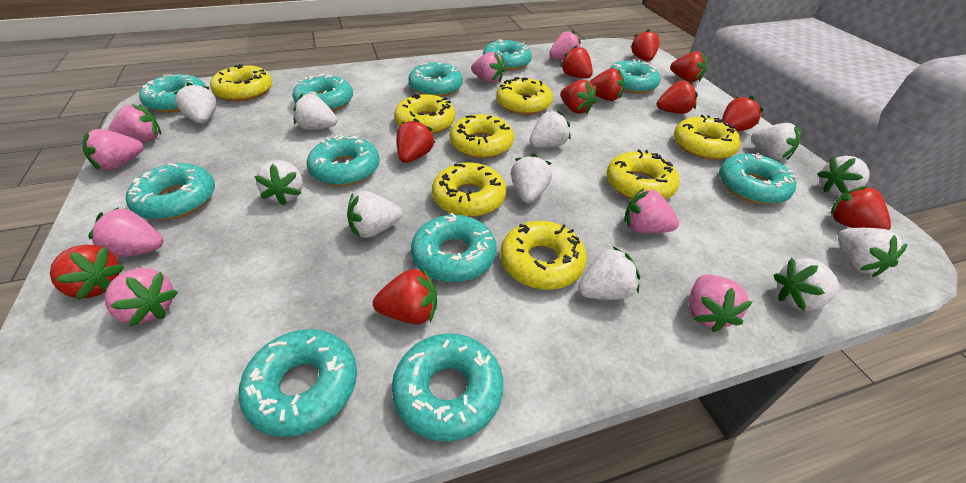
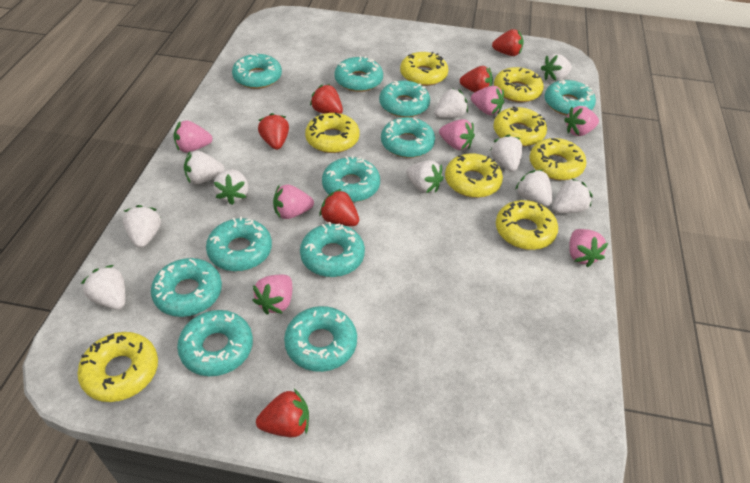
pink strawberry: [83,129,143,170] [88,207,163,258] [104,268,178,327] [108,104,161,142] [471,52,505,84] [549,30,581,60] [624,188,679,233] [689,275,752,332] = 8 -> [174,120,213,152] [252,275,292,315] [273,184,314,219] [439,119,475,150] [471,86,504,115] [564,106,599,136] [569,229,608,267] = 7
red strawberry: [50,244,124,300] [373,267,437,324] [396,119,435,163] [560,45,593,79] [560,80,596,114] [590,68,625,101] [631,29,660,61] [657,80,698,114] [670,51,707,82] [722,96,764,131] [831,186,891,230] = 11 -> [256,389,309,437] [258,113,289,150] [310,84,343,114] [319,189,359,226] [460,66,493,93] [492,29,524,56] = 6
white strawberry: [175,83,217,124] [254,160,303,205] [293,94,337,130] [347,191,402,238] [511,154,552,203] [529,110,571,148] [578,246,640,300] [751,123,801,161] [773,258,839,311] [817,156,870,196] [838,228,907,277] = 11 -> [81,265,125,310] [123,205,161,248] [184,151,224,184] [214,169,248,205] [406,160,444,193] [434,88,468,118] [490,135,523,172] [515,170,552,207] [541,54,572,82] [553,178,593,213] = 10

